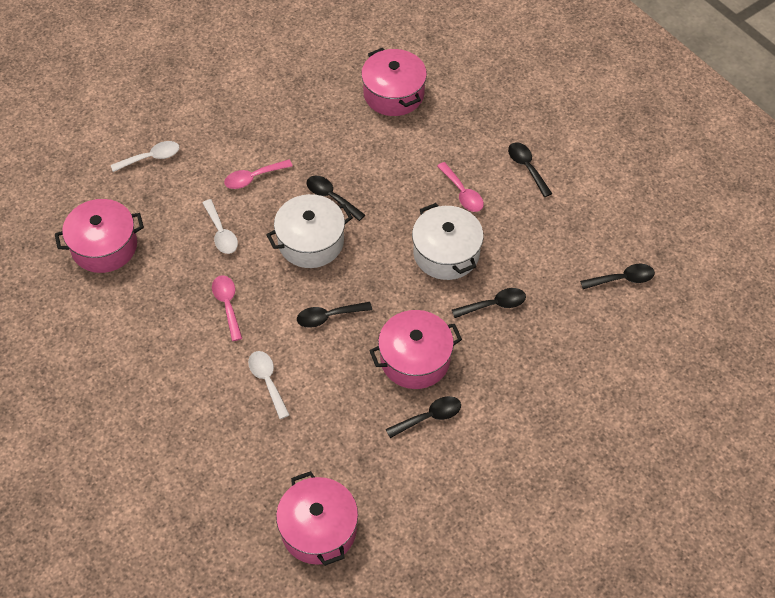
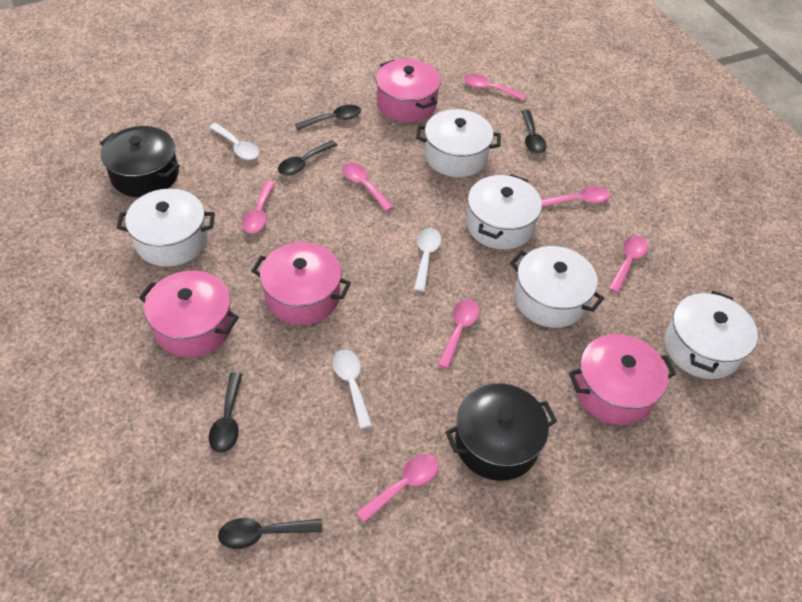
black pot: none = 0 -> [100,126,180,197] [445,383,557,481] = 2
black spoon: [297,302,372,328] [306,176,365,221] [386,396,461,438] [452,288,526,318] [508,142,552,197] [580,264,655,289] = 6 -> [209,372,242,453] [218,518,323,549] [278,140,337,175] [295,105,361,130] [521,110,547,154] = 5
pink spoon: [212,275,242,341] [224,160,293,189] [437,162,484,212] = 3 -> [242,181,275,233] [342,163,393,212] [356,454,439,523] [437,299,480,369] [464,74,526,101] [541,186,610,207] [608,235,648,293] = 7
white pot: [266,194,353,268] [412,203,483,280] = 2 -> [117,189,215,267] [416,109,501,177] [466,174,542,250] [510,246,604,328] [665,291,758,379] = 5

